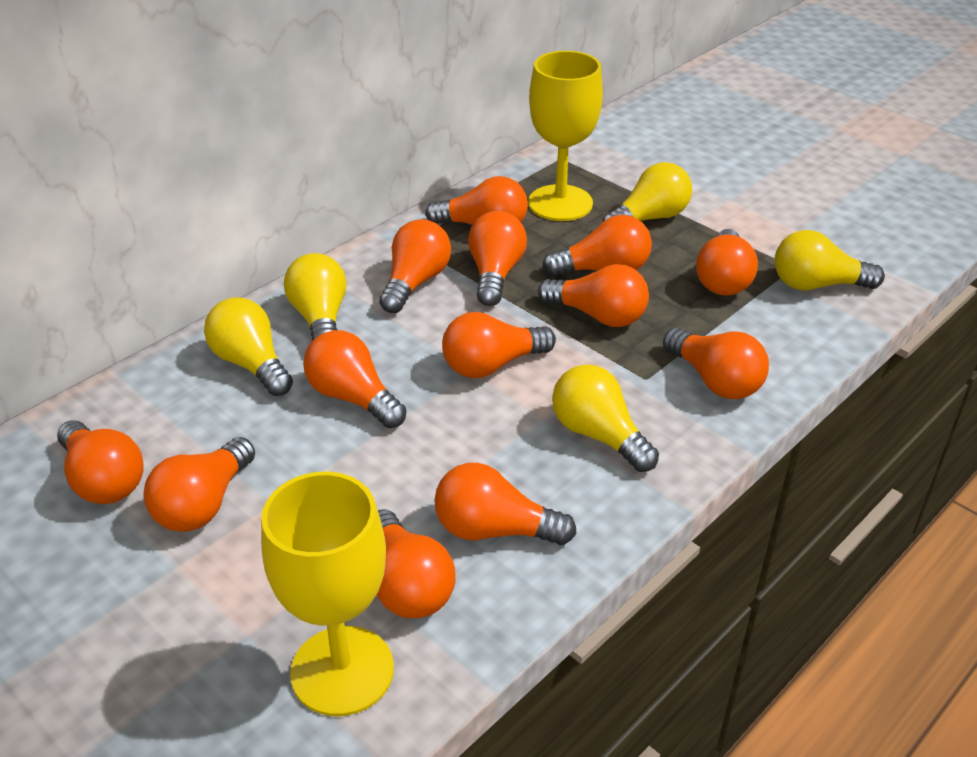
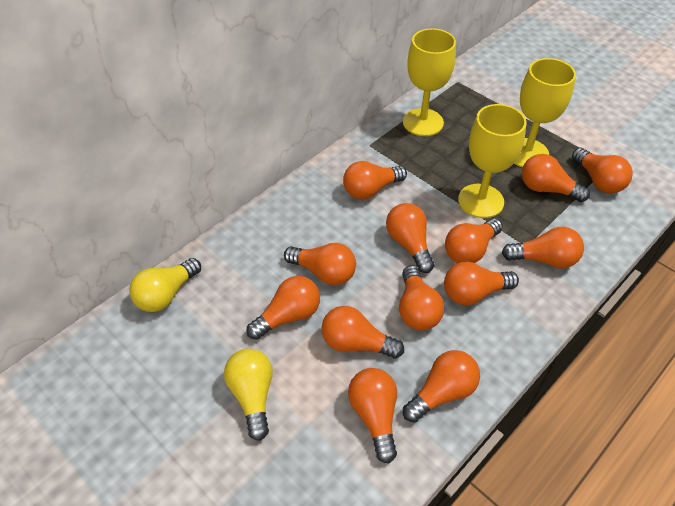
yellow goblet: [261,472,394,716] [528,51,603,221] = 2 -> [403,28,456,136] [458,104,527,218] [514,58,576,167] = 3
yellow light bulb: [204,297,293,396] [284,253,347,341] [552,364,659,472] [603,162,692,221] [775,230,885,290] = 5 -> [129,258,201,312] [224,349,273,441] = 2

